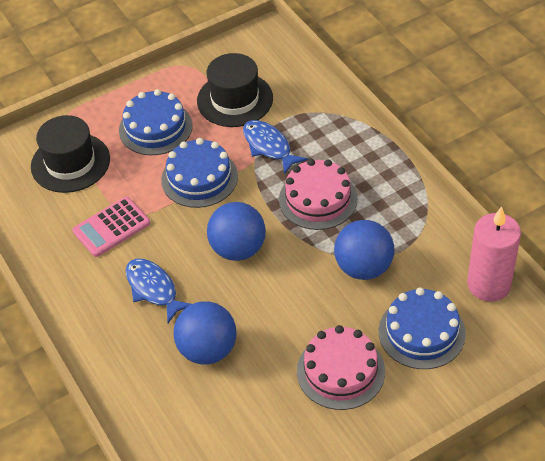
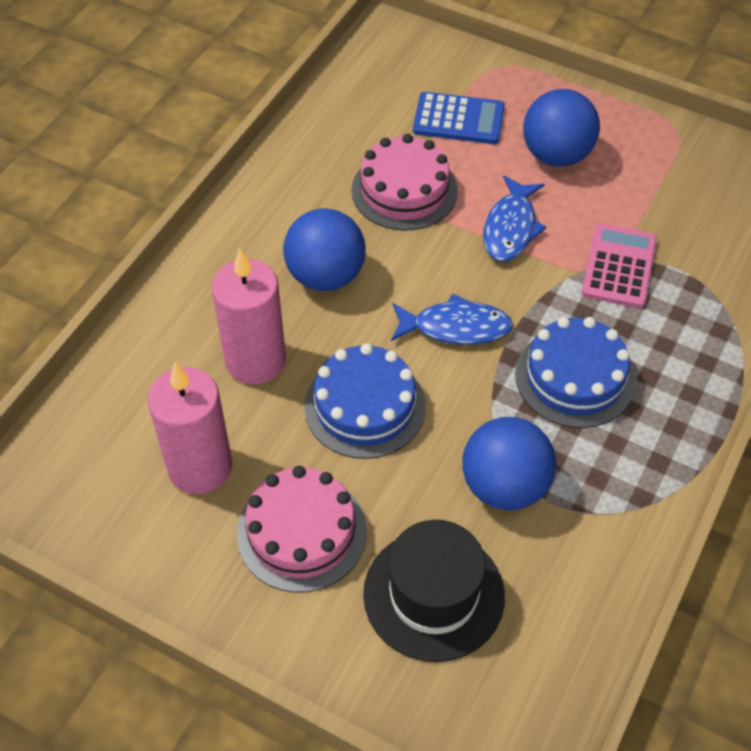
black hat: [31,115,110,193] [197,53,273,127] = 2 -> [363,520,505,662] = 1
blue cake: [119,89,193,155] [161,138,238,208] [379,287,466,369] = 3 -> [304,343,426,459] [515,317,635,428] = 2
blue calculator: none = 0 -> [413,92,505,144] = 1
pink candle: [467,206,521,302] = 1 -> [148,363,232,494] [212,249,286,385] = 2

